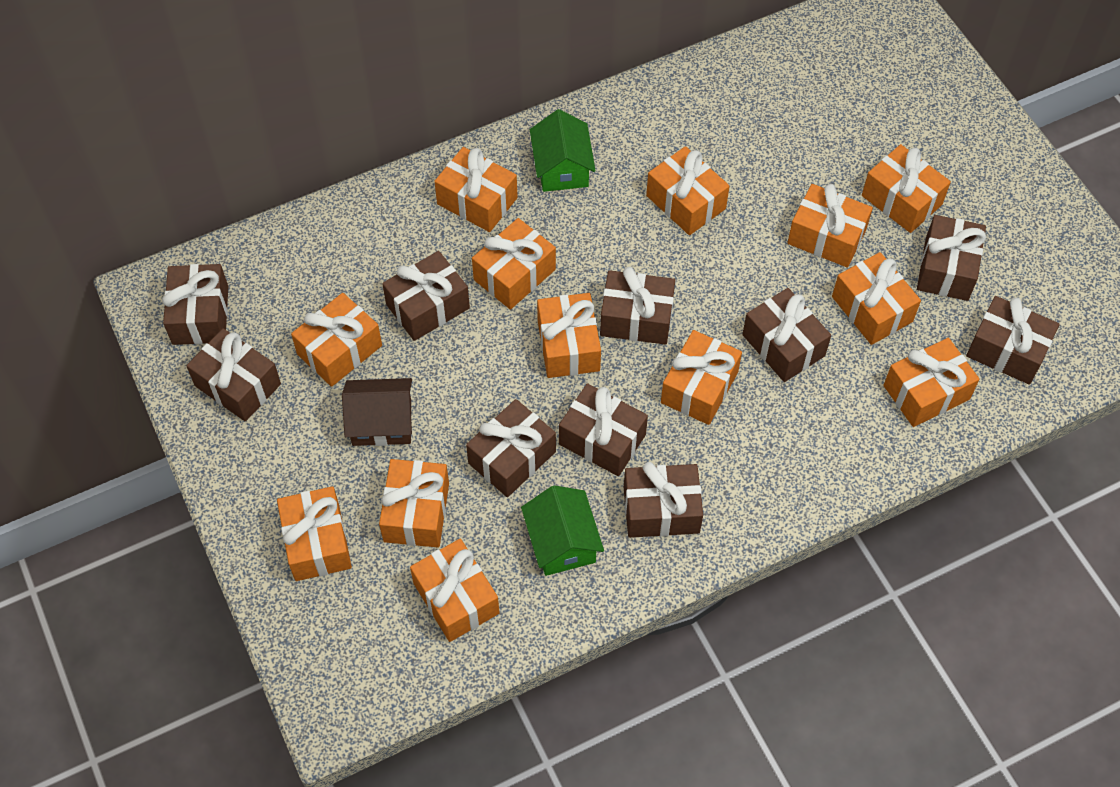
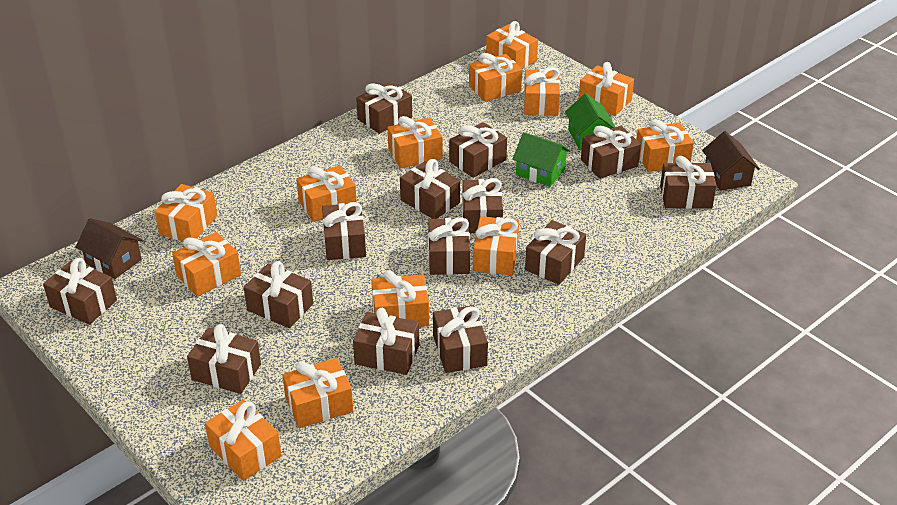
brown gift: [162,264,228,345] [186,328,281,421] [382,251,470,341] [466,399,556,497] [559,383,648,476] [600,267,675,345] [624,462,703,538] [742,288,831,382] [917,215,986,301] [966,296,1060,385] = 10 -> [43,258,117,325] [187,324,261,394] [244,261,313,328] [322,202,366,260] [353,308,419,375] [356,81,412,134] [400,159,460,219] [428,217,470,275] [433,305,488,373] [449,122,507,178] [462,178,503,233] [525,220,586,285] [581,126,641,179] [660,156,717,209] = 14
brown house: [342,378,412,446] = 1 -> [76,218,143,279] [702,131,760,191] = 2

